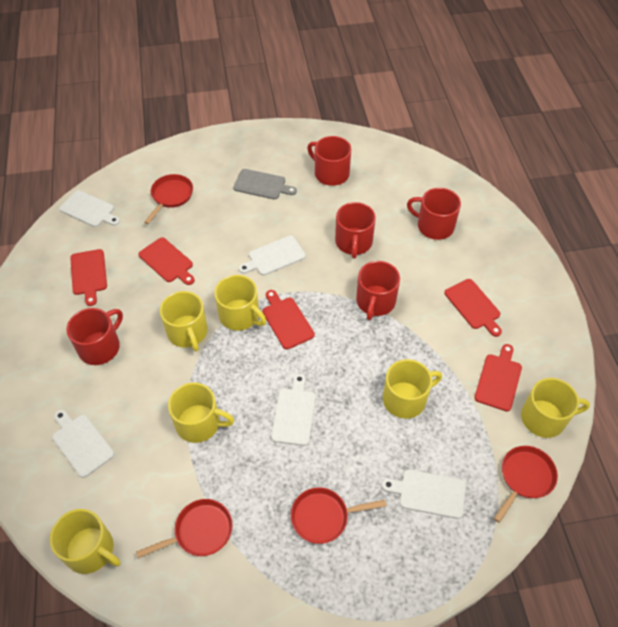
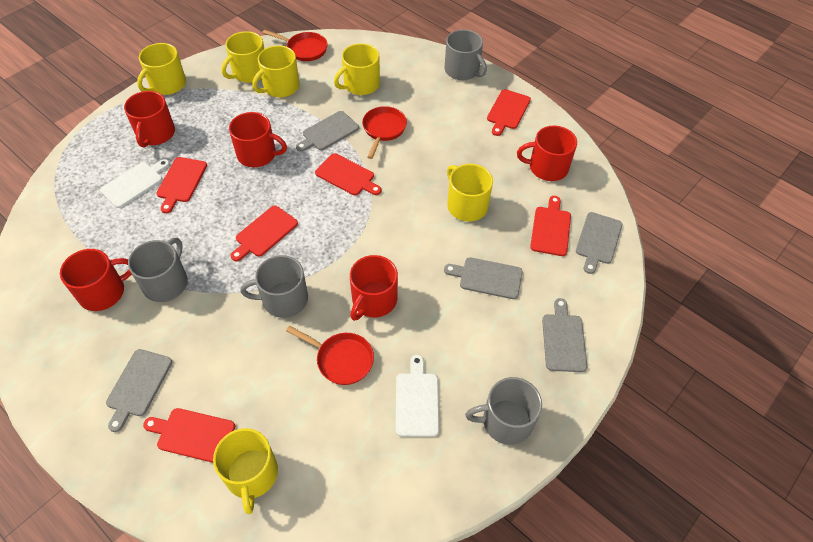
grey cutting board: [233,169,297,199] = 1 -> [106,349,172,432] [296,111,359,152] [444,257,523,299] [542,298,587,372] [576,212,622,274] = 5
grey mug: none = 0 -> [128,238,188,302] [240,255,308,318] [444,30,487,80] [465,377,542,445] = 4
red cutting board: [70,249,107,306] [139,237,195,285] [262,290,315,349] [444,279,502,337] [474,344,522,412] = 5 -> [143,408,235,463] [156,157,207,213] [231,206,298,261] [315,153,381,195] [487,89,531,136] [530,196,571,256] = 6
red pan: [136,499,233,558] [144,174,193,224] [291,487,386,544] [494,446,558,523] = 4 -> [262,30,328,61] [286,326,374,385] [362,106,407,159] = 3
white cutting board: [52,410,114,478] [59,190,120,227] [239,236,306,276] [271,374,316,446] [382,470,466,519] = 5 -> [100,159,170,208] [396,355,439,437] = 2

